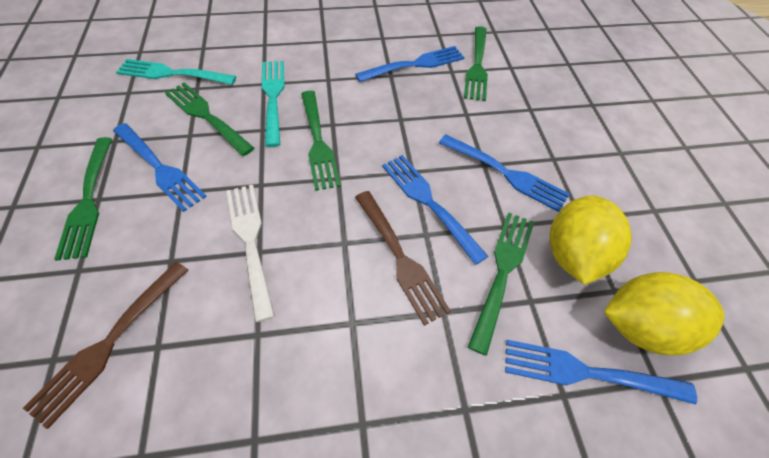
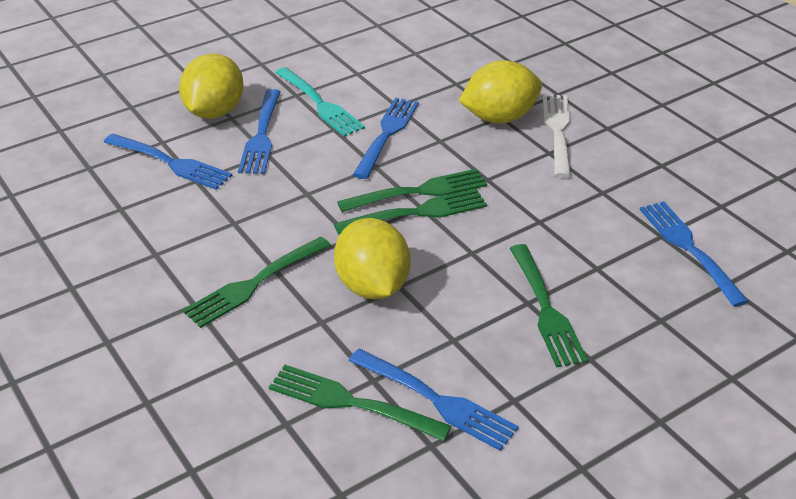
brown fork: [23,262,189,429] [355,191,451,326] = 2 -> none = 0
turquoise fork: [116,59,236,85] [262,61,284,147] = 2 -> [275,67,365,137] = 1
yellow lemon: [549,195,632,285] [604,272,724,355] = 2 -> [179,54,244,119] [334,218,410,299] [459,60,542,124] = 3

